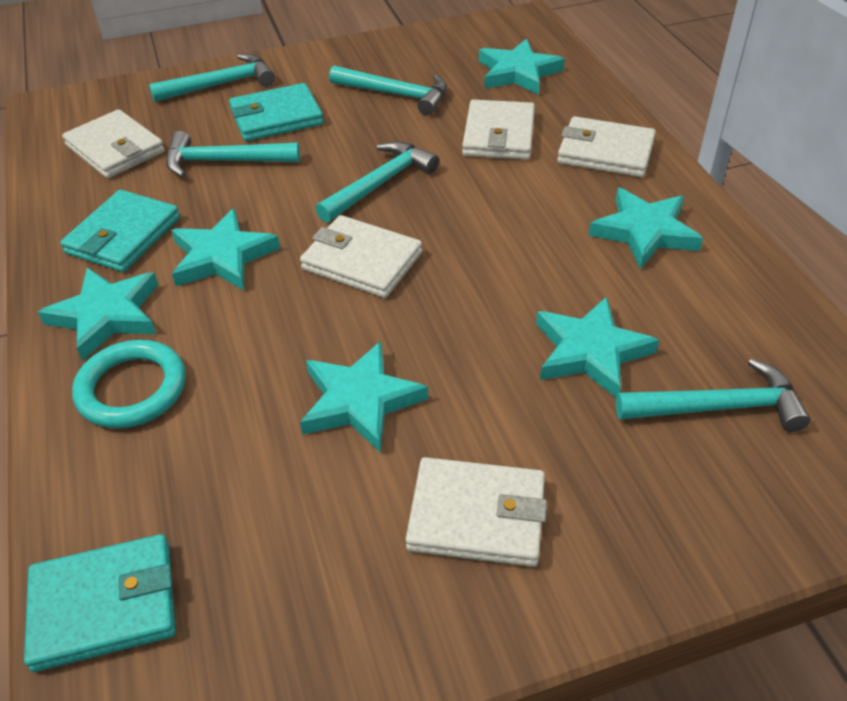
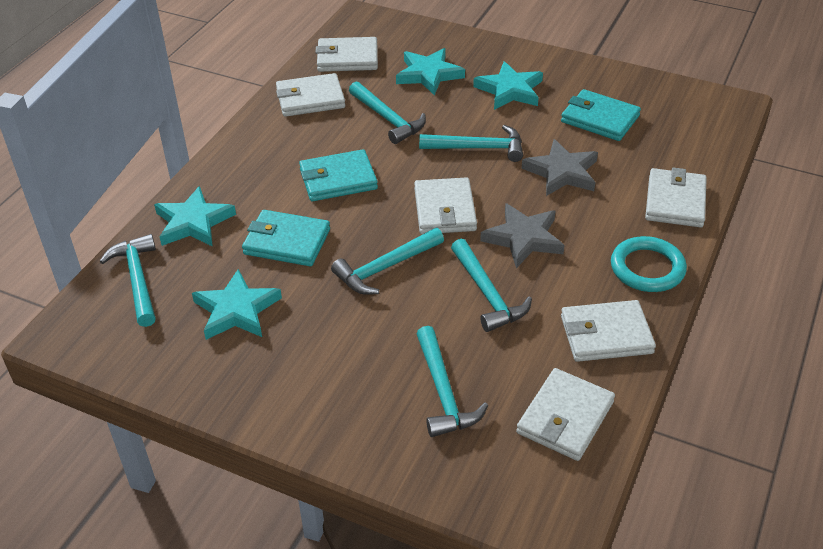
grey star: none = 0 -> [480,203,564,268] [522,139,598,196] = 2
turquoise hammer: [149,54,275,102] [166,131,300,177] [315,141,439,223] [329,66,447,115] [615,358,811,432] = 5 -> [99,234,156,327] [331,228,444,295] [349,82,426,144] [416,326,488,437] [419,125,523,162] [451,239,532,332] = 6
turquoise star: [38,268,158,361] [171,208,280,290] [300,341,428,453] [479,39,565,95] [536,296,659,398] [588,188,703,269] = 6 -> [154,186,236,247] [192,269,282,340] [396,48,465,95] [473,61,543,110] = 4
white wallet: [62,109,165,179] [300,215,422,298] [406,457,547,567] [462,100,535,160] [557,116,656,177] = 5 -> [276,73,345,117] [315,37,378,72] [414,177,477,234] [516,368,615,461] [561,300,656,362] [645,167,707,228] = 6

